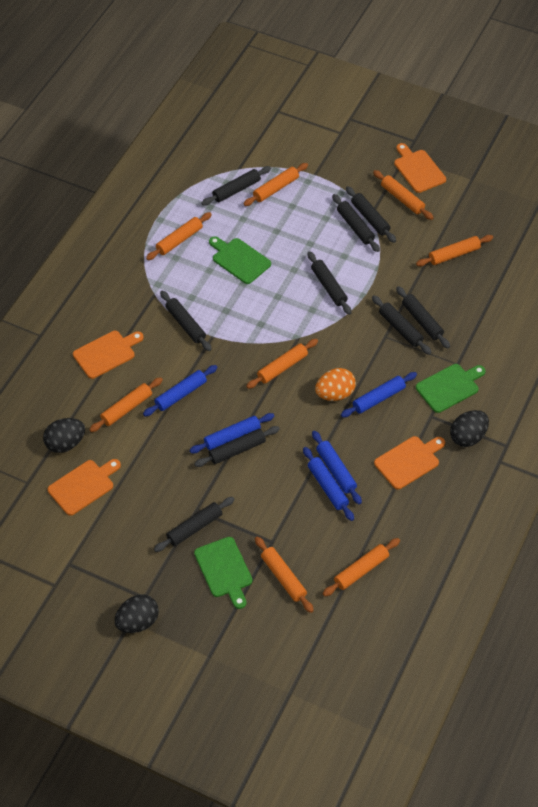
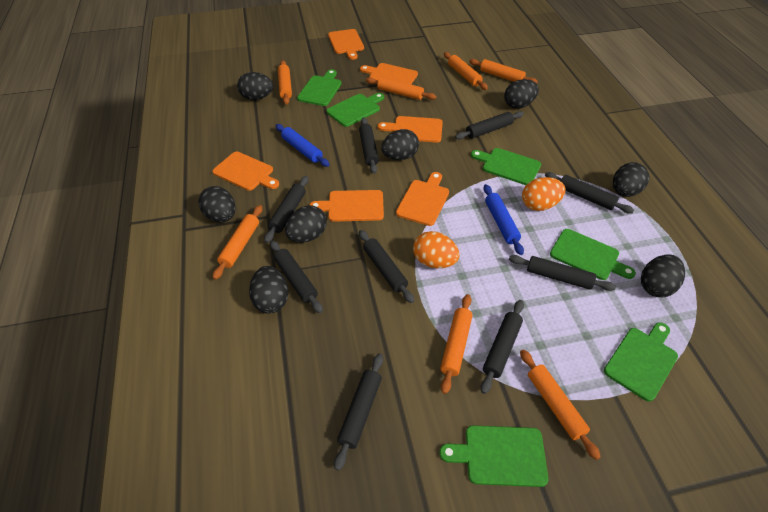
black egg: [43,418,85,453] [115,595,159,633] [450,410,489,447] = 3 -> [198,186,236,222] [237,72,273,100] [249,266,288,314] [285,205,327,243] [381,129,419,160] [504,79,539,109] [613,162,649,197] [641,255,685,298] = 8
blue rolling pin: [143,365,218,416] [189,413,275,454] [303,447,354,521] [312,431,362,504] [341,372,417,418] = 5 -> [276,124,330,167] [483,184,524,255] = 2
green cutting board: [194,537,252,609] [209,236,271,284] [416,364,486,413] = 3 -> [297,69,342,106] [327,93,384,127] [439,425,548,487] [471,148,541,185] [550,229,636,280] [604,322,678,402] = 6
orange cutting board: [48,459,121,515] [73,331,144,379] [374,436,445,489] [394,143,446,193] = 4 -> [212,152,279,191] [310,190,384,222] [328,29,364,60] [360,63,418,84] [378,116,443,143] [396,172,449,226] = 6
orange egg: [315,368,356,401] = 1 -> [413,231,460,268] [522,177,565,211] = 2
orange rolling pin: [89,377,163,432] [146,212,212,260] [243,163,308,206] [246,339,318,389] [255,536,314,613] [322,538,400,596] [373,170,434,220] [416,235,493,266] = 8 -> [213,205,263,280] [278,60,292,105] [366,77,437,100] [440,294,472,394] [444,52,488,90] [469,59,538,83] [520,349,601,460] = 7

